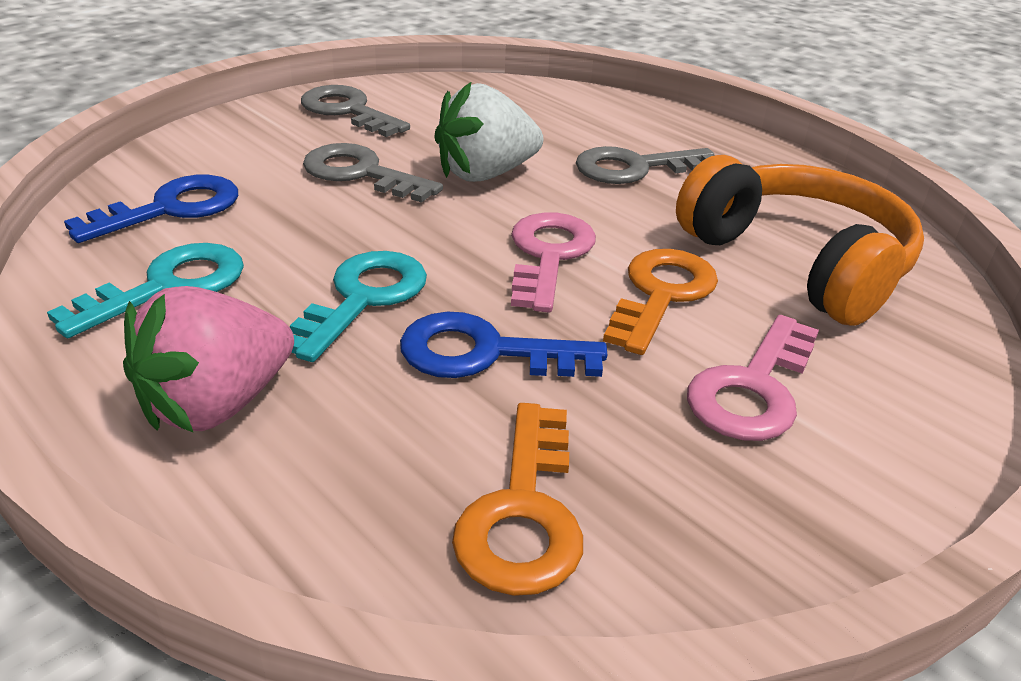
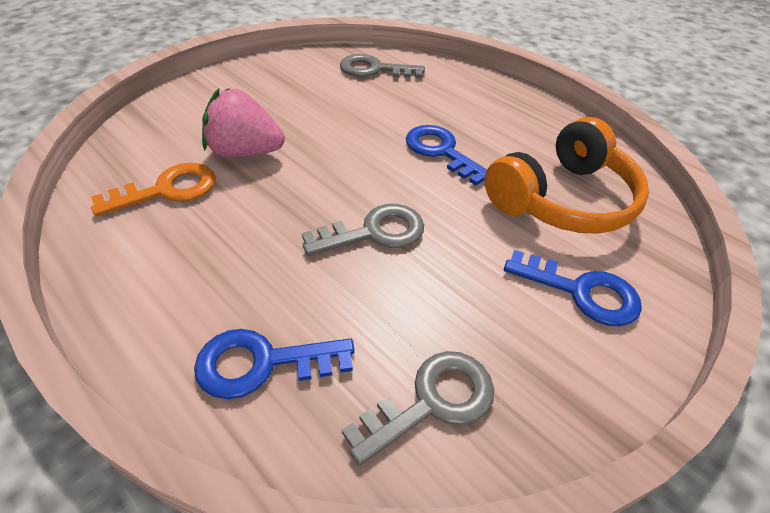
blue key: [64,175,238,243] [400,312,607,378] = 2 -> [194,329,355,399] [406,125,487,186] [504,250,642,326] = 3
orange key: [452,403,583,596] [603,249,718,355] = 2 -> [91,163,216,217] = 1
pink key: [511,212,596,312] [687,315,819,441] = 2 -> none = 0
turquoise key: [47,243,244,338] [290,251,427,362] = 2 -> none = 0
white strawberry: [434,82,543,182] = 1 -> none = 0

